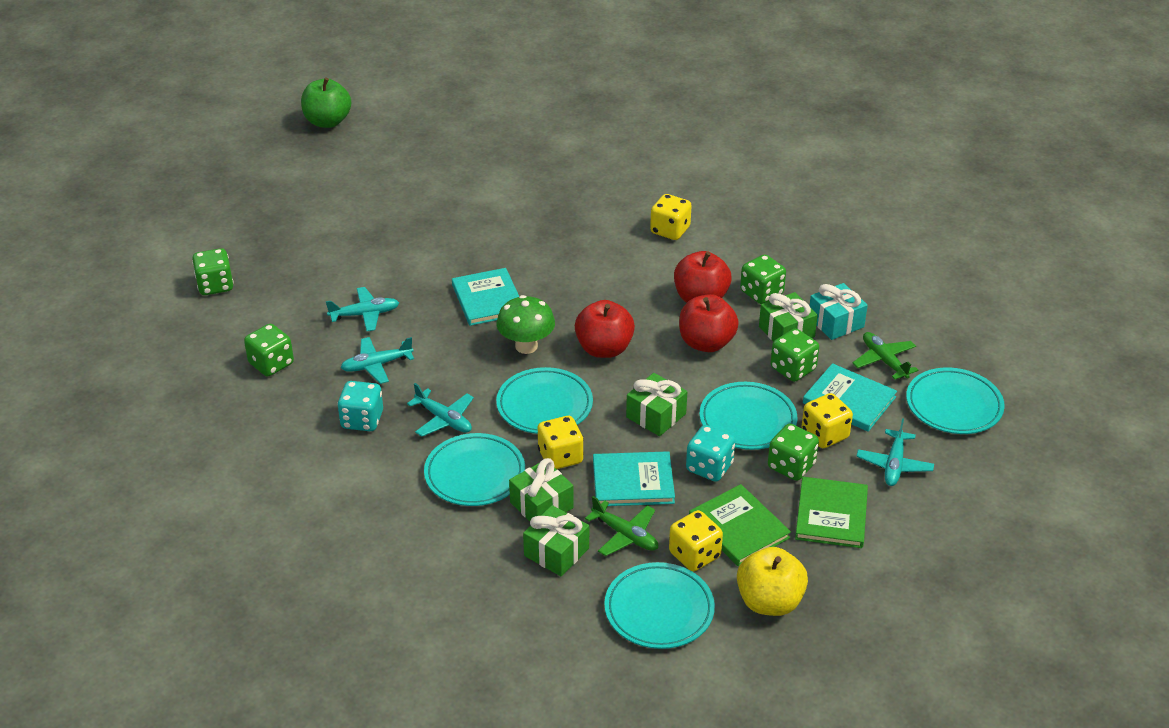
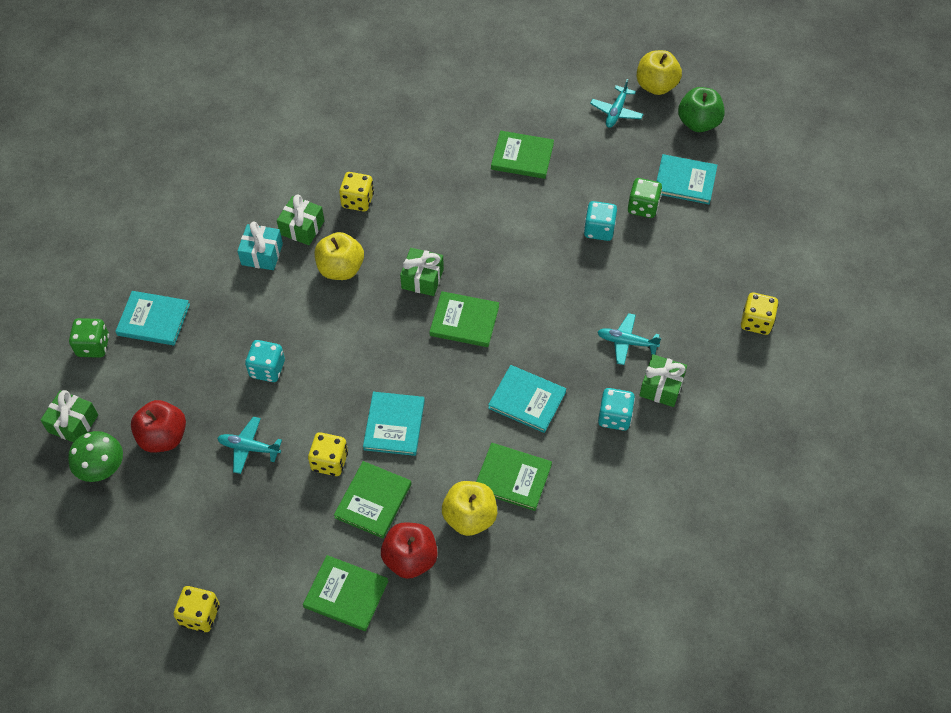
green book: [689,484,791,566] [795,477,868,548] = 2 -> [303,555,388,631] [334,461,411,538] [430,291,499,347] [476,443,552,511] [491,131,554,179] = 5
green dice: [192,248,234,295] [244,324,294,376] [740,255,786,304] [768,423,819,481] [771,329,819,382] = 5 -> [69,318,109,358] [628,178,662,218] = 2
green plane: [585,496,658,556] [852,332,918,380] = 2 -> none = 0
red apple: [575,300,635,358] [674,251,732,303] [679,294,739,352] = 3 -> [131,400,186,453] [381,522,438,579] = 2
turquoise book: [452,268,519,326] [593,451,675,506] [803,363,897,432] = 3 -> [115,291,190,345] [363,392,425,456] [488,365,566,433] [656,154,717,204] = 4
turquoise dice: [337,381,383,431] [686,425,735,482] = 2 -> [245,340,285,382] [584,201,617,241] [598,388,635,431] = 3
turquoise plane: [326,287,399,332] [340,337,414,384] [407,383,474,437] [856,418,934,486] = 4 -> [217,417,282,474] [590,79,643,128] [597,313,661,365] = 3
turquoise plate: [424,433,525,506] [496,367,593,434] [604,562,715,649] [700,382,797,450] [906,368,1005,434] = 5 -> none = 0
yellow apple: [737,547,808,616] = 1 -> [315,232,364,280] [442,481,497,536] [637,50,682,95] = 3

